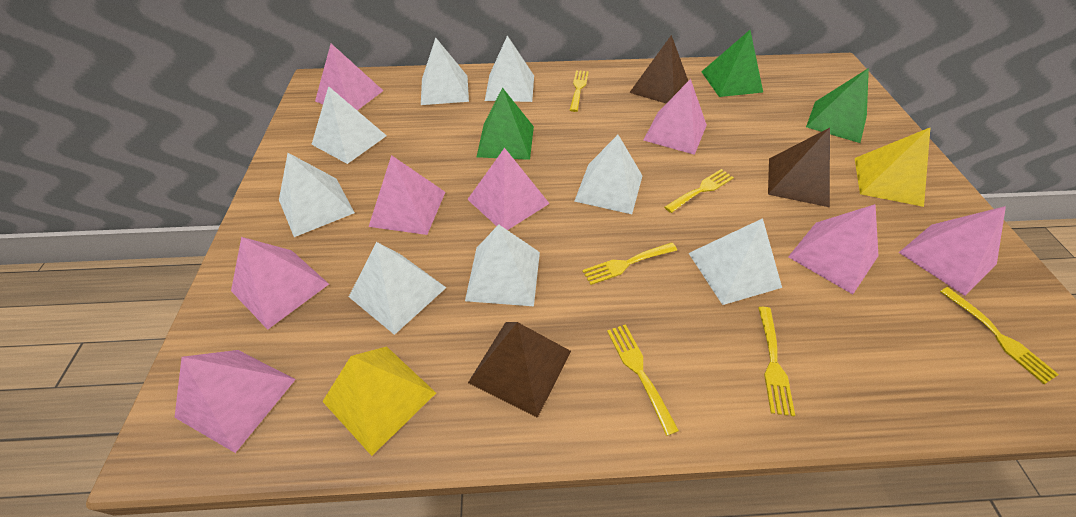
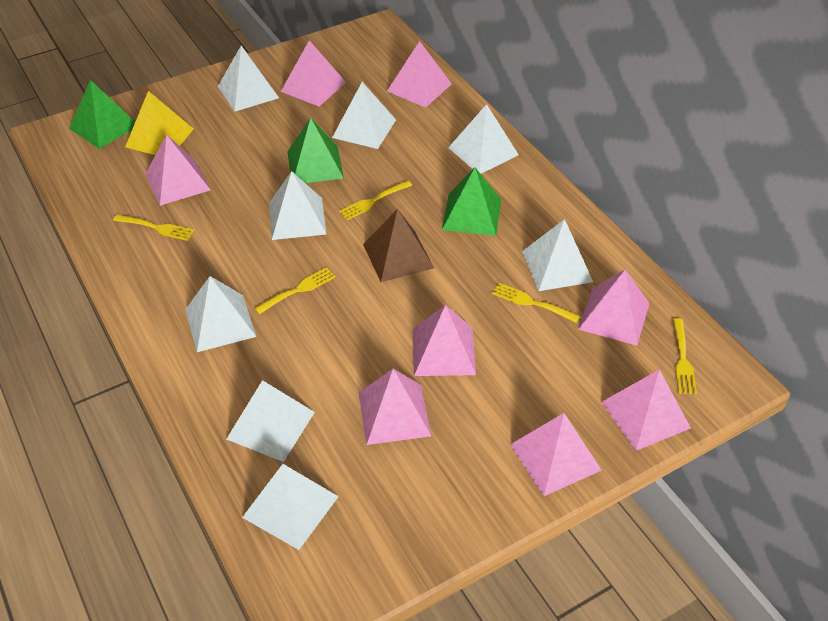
brown pyramid: [468,322,571,418] [629,35,688,103] [768,128,830,207] = 3 -> [363,209,434,282] = 1
yellow fork: [570,70,589,112] [582,242,677,285] [607,324,679,436] [664,169,734,213] [758,307,795,416] [940,287,1059,384] = 6 -> [113,214,194,241] [254,267,336,314] [339,180,412,220] [492,283,580,323] [673,318,697,394] = 5
yellow pyramid: [322,346,436,456] [855,127,931,207] = 2 -> [125,91,194,155] = 1

